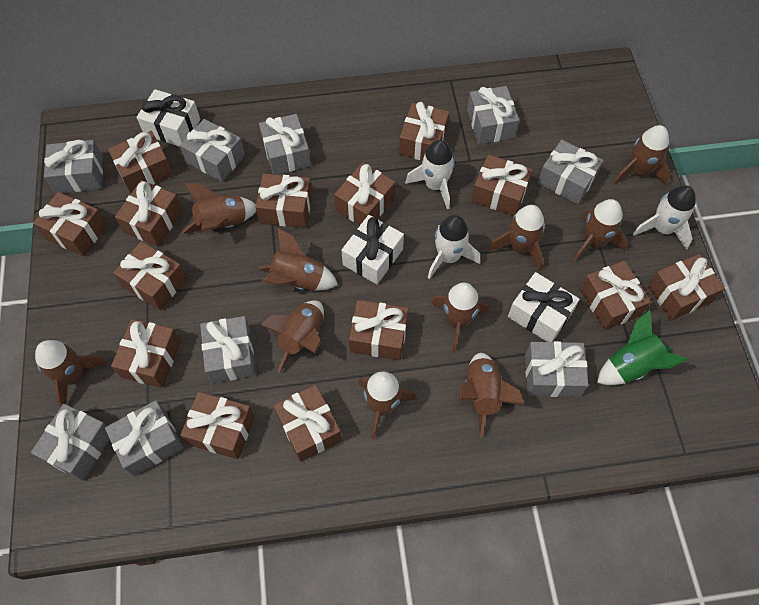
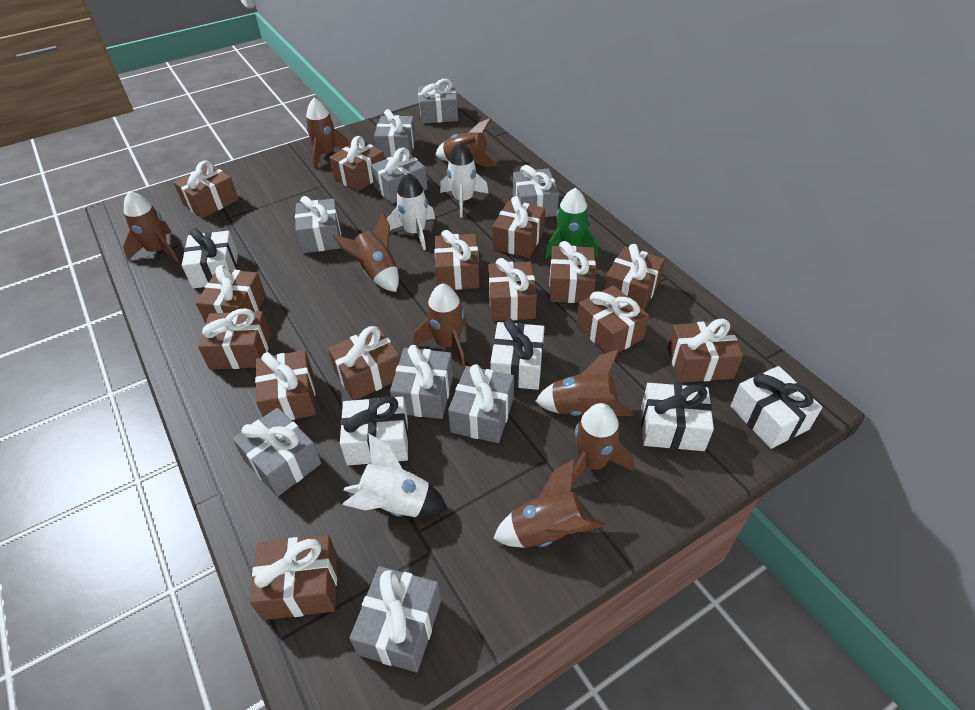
brown rocket: [35,340,107,406] [182,183,256,234] [258,228,338,291] [260,300,324,373] [358,371,417,439] [431,283,489,352] [460,353,525,437] [489,205,545,271] [573,199,628,262] [614,125,671,186] = 10 -> [123,191,178,262] [306,98,350,169] [333,212,399,292] [413,283,468,367] [435,118,498,167] [493,459,605,548] [535,350,633,416] [572,403,634,486] = 8
white gift: [137,89,200,146] [341,215,404,284] [508,272,580,342] = 3 -> [182,228,238,288] [340,396,409,465] [490,319,544,390] [641,383,714,451] [730,366,822,449] = 5

